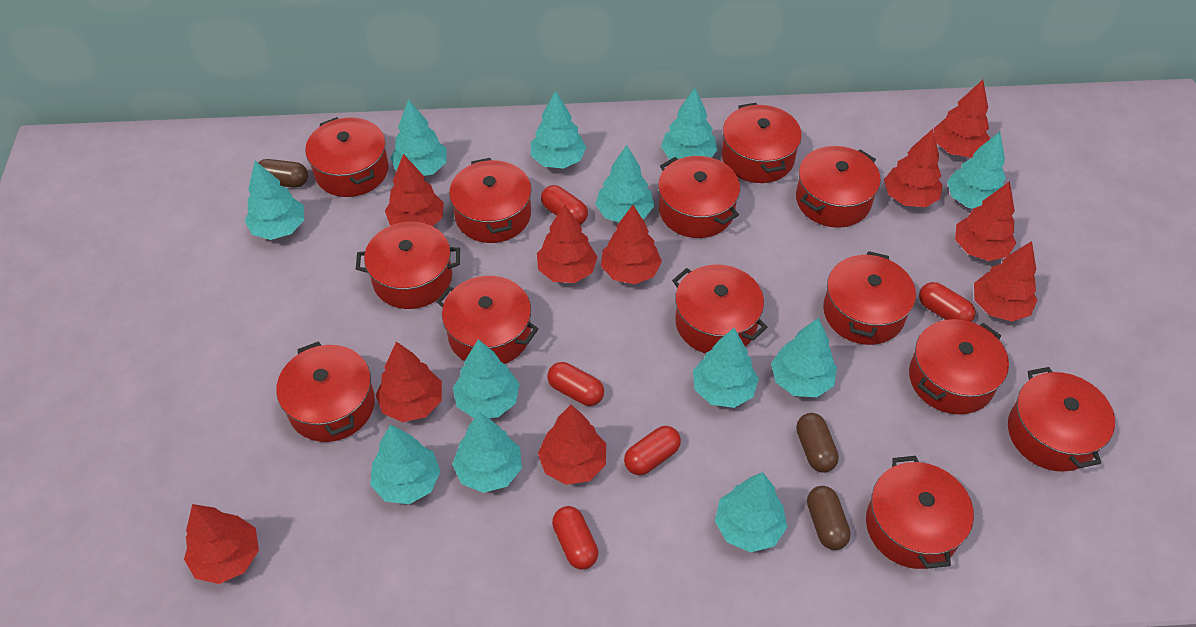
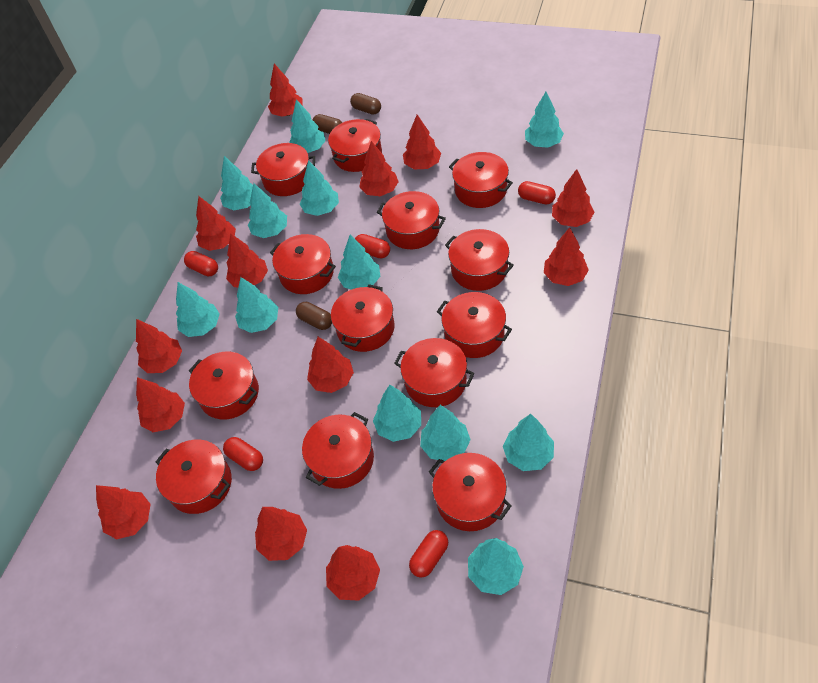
red tree: [184,504,259,584] [376,342,442,422] [385,154,444,226] [537,204,597,283] [538,405,606,485] [601,205,662,285] [884,129,943,207] [934,80,990,157] [955,181,1016,261] [974,241,1037,321] = 10 -> [96,485,151,539] [136,319,182,373] [136,377,185,432] [196,196,236,251] [226,233,268,287] [255,507,307,561] [268,64,303,117] [307,337,354,393] [326,545,380,601] [359,141,399,196] [403,115,441,169] [544,227,589,286] [552,169,594,227] = 13

